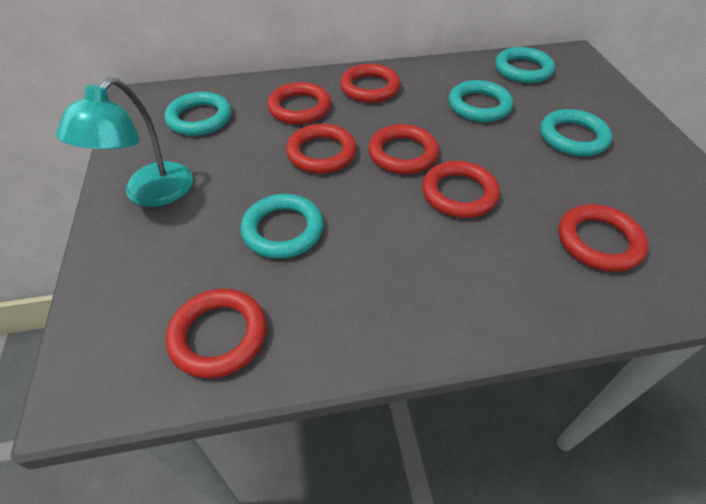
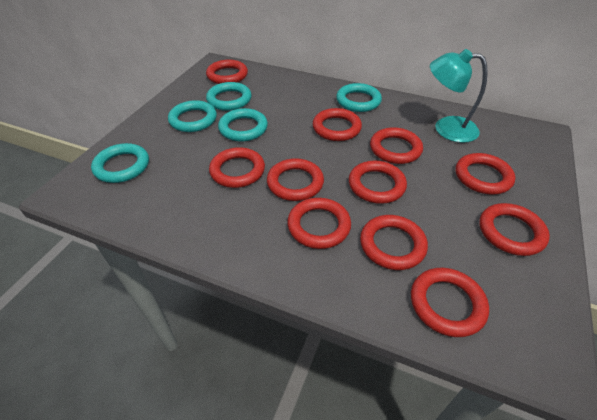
red ring: [166,289,267,379] [267,82,331,125] [286,124,357,174] [340,64,401,103] [368,124,439,174] [422,161,500,218] [558,204,649,272] = 7 -> [206,60,248,84] [209,147,265,188] [267,158,324,201] [287,198,351,249] [313,108,362,141] [349,161,407,204] [360,215,428,270] [370,127,423,164] [411,268,489,337] [456,153,516,194] [479,203,550,256] = 11

